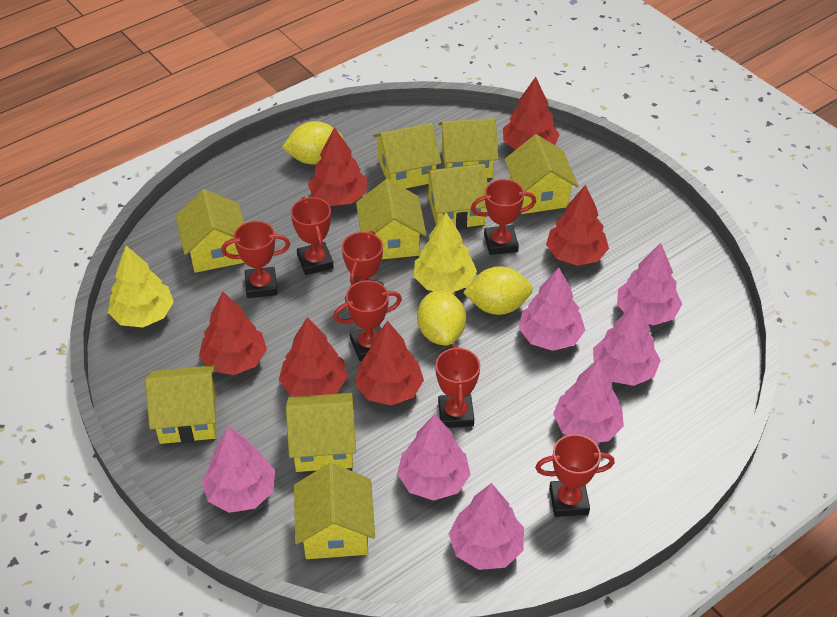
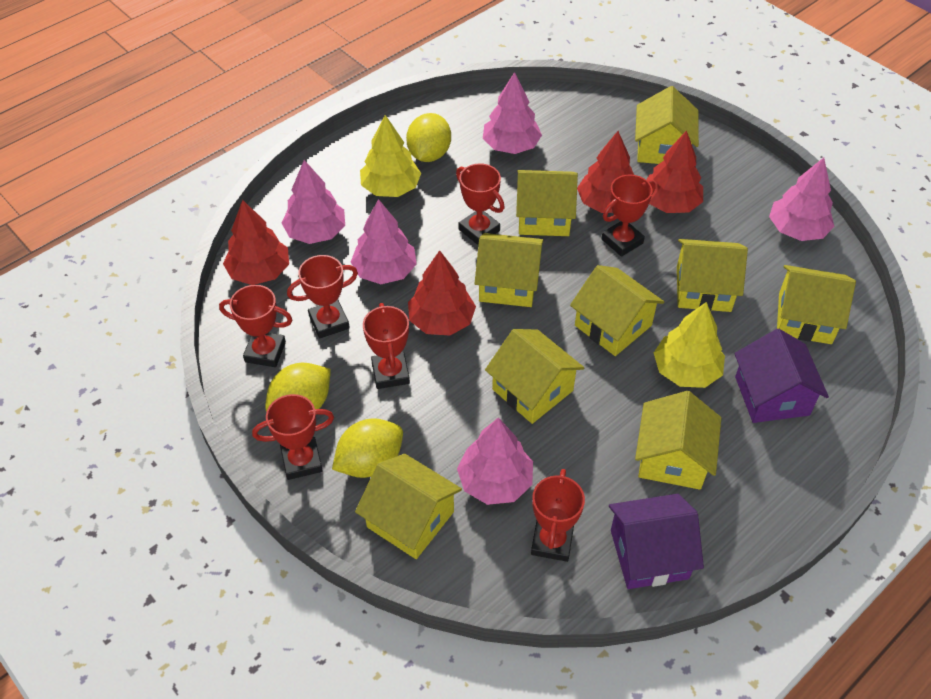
pink tree: [202,426,275,513] [397,414,471,501] [449,483,524,570] [519,268,585,351] [553,359,624,443] [593,302,661,386] [617,243,682,325] = 7 -> [282,160,345,244] [351,199,417,284] [457,417,533,505] [483,72,542,154] [769,158,835,241] = 5
purple house: none = 0 -> [609,494,704,589] [734,329,829,423] = 2
red tree: [199,292,267,375] [279,317,348,397] [308,127,367,206] [355,321,424,405] [503,77,560,150] [546,185,609,266] = 6 -> [223,200,289,285] [408,250,476,335] [577,131,634,213] [646,130,703,213] = 4

